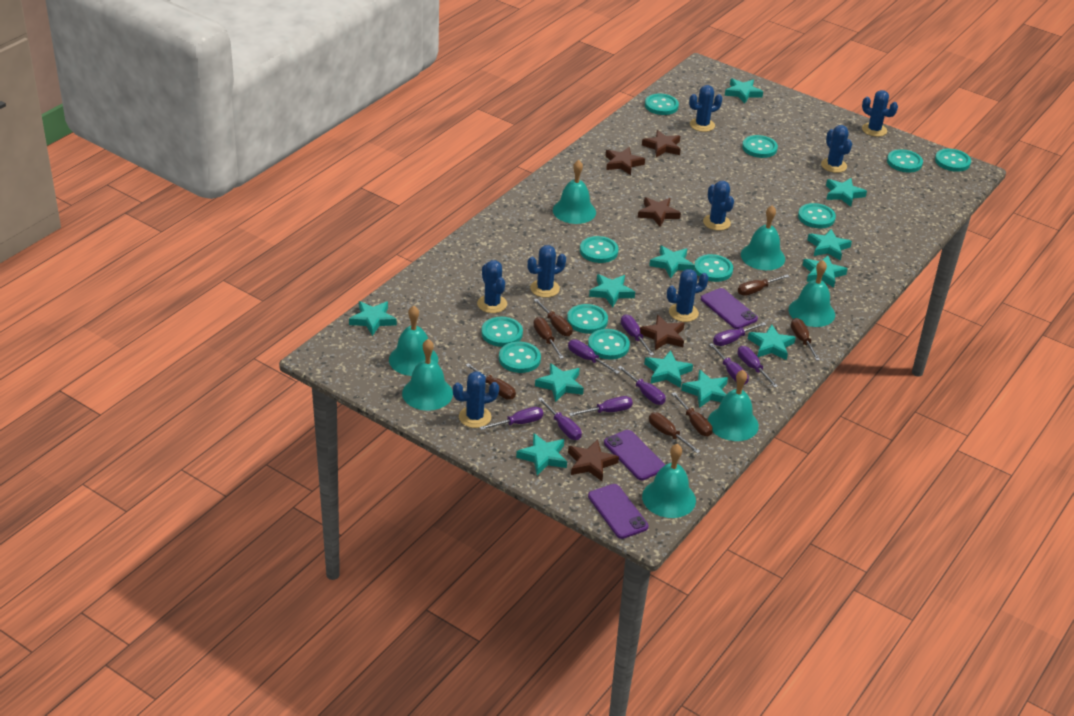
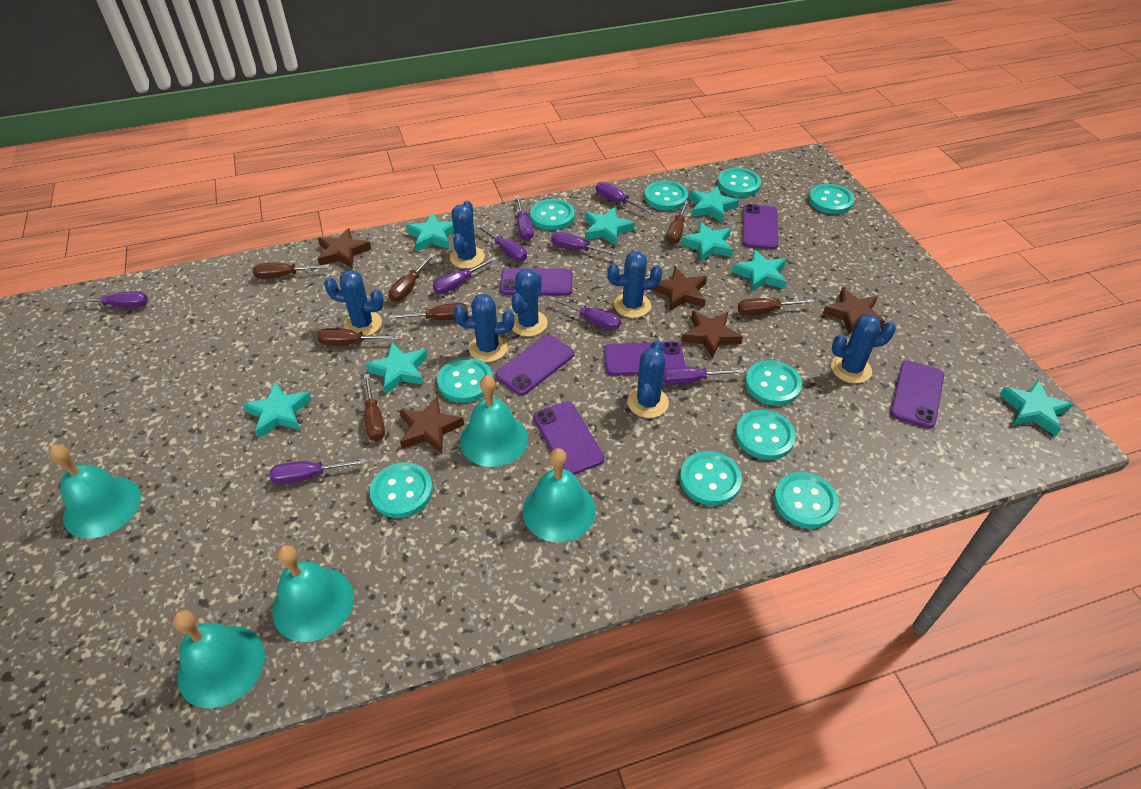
blue cactus: [453,371,499,428] [477,260,507,313] [527,245,566,298] [667,269,709,322] [689,85,722,132] [703,181,734,231] [821,125,852,173] [862,90,898,137] = 8 -> [324,270,384,336] [450,201,485,269] [454,294,514,362] [511,269,548,336] [607,251,662,318] [627,340,669,418] [831,314,896,383] = 7
purple phone: [588,484,649,539] [604,430,665,480] [701,288,758,329] = 3 -> [495,335,574,395] [500,268,573,295] [533,401,604,475] [604,342,685,375] [743,204,779,249] [890,360,944,428] = 6
turquoise bell: [389,306,438,376] [402,339,453,411] [553,160,596,224] [642,444,696,518] [708,370,759,441] [741,205,785,270] [789,260,835,327] = 7 -> [49,444,141,538] [172,610,265,708] [272,545,354,642] [460,375,528,467] [523,448,596,543] = 5
turquoise button: [481,317,523,347] [499,342,541,373] [567,304,608,334] [580,236,619,263] [588,329,630,360] [645,94,679,115] [694,254,733,282] [742,135,778,158] [798,203,836,228] [887,149,923,172] [935,149,971,172] = 11 -> [369,462,433,518] [437,357,492,403] [530,199,575,230] [644,180,688,211] [680,451,742,506] [717,168,761,197] [736,410,796,460] [745,360,802,406] [774,472,839,529] [808,184,854,214] = 10
turquoise star: [349,301,397,336] [516,433,567,475] [535,363,584,402] [589,274,635,307] [644,350,693,388] [649,246,695,278] [681,369,728,408] [725,78,763,103] [748,324,796,360] [803,255,848,288] [807,229,852,261] [826,178,867,207] = 12 -> [242,382,312,438] [365,342,428,394] [406,212,454,251] [585,207,635,246] [680,222,733,262] [689,185,739,223] [732,249,787,292] [999,380,1073,436] = 8

